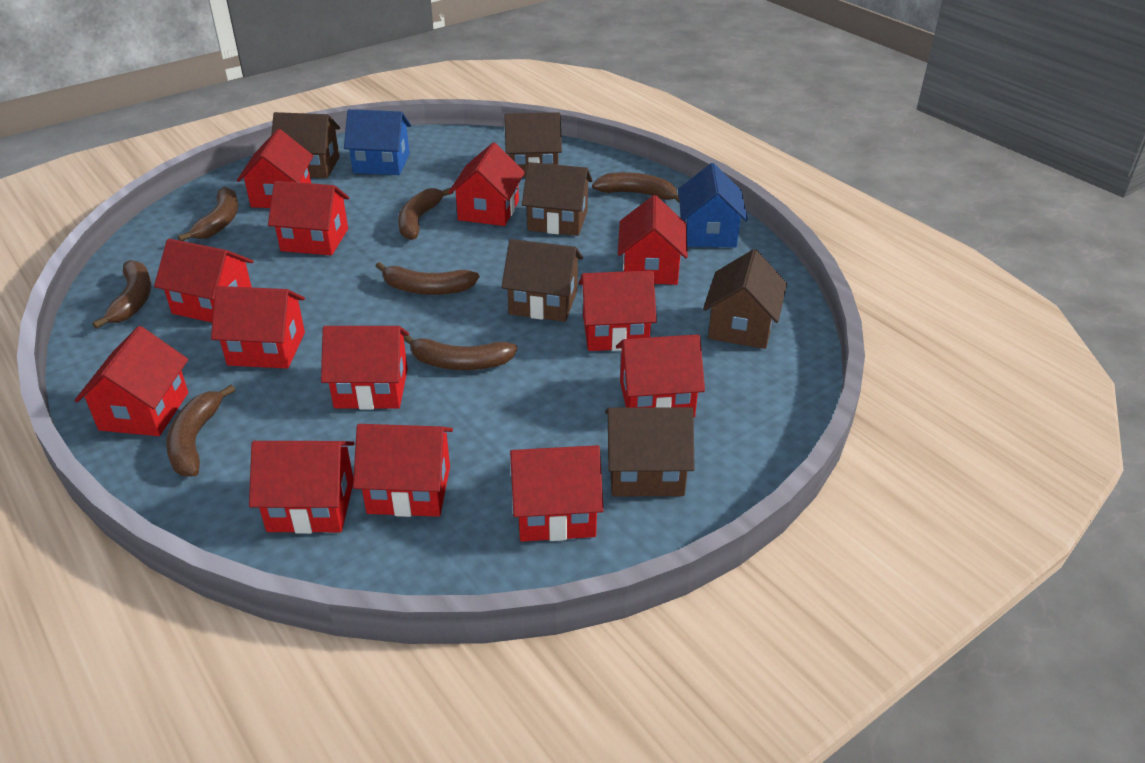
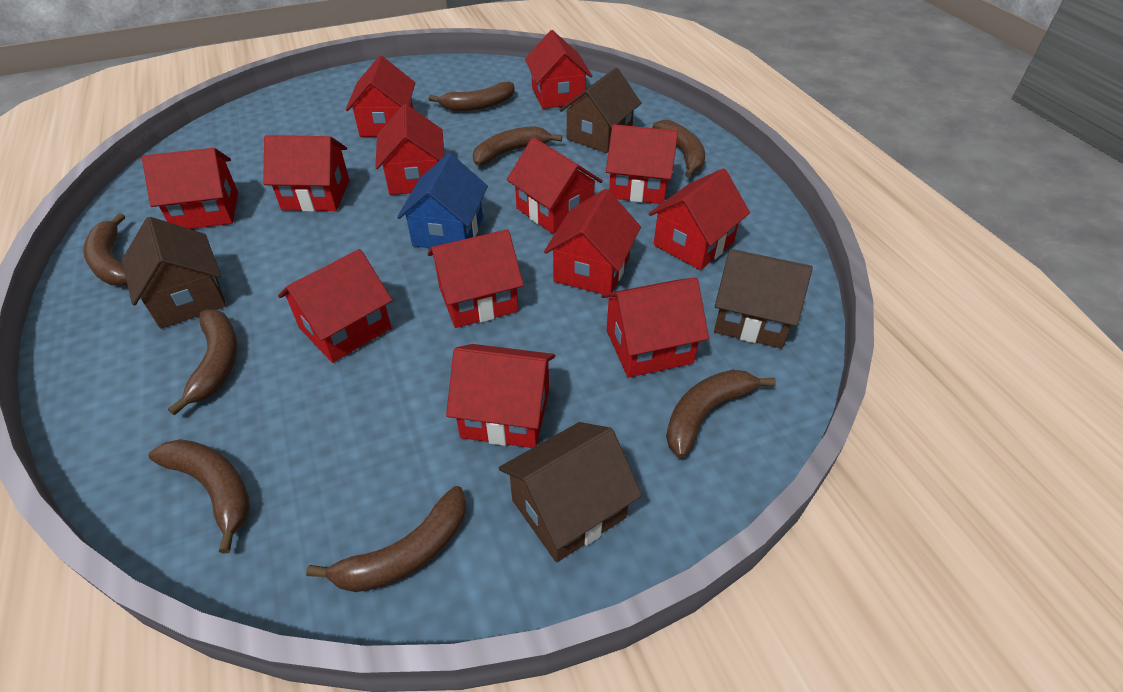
blue house: [344,109,411,175] [678,163,748,248] = 2 -> [397,153,488,248] = 1
brown banana: [92,260,151,329] [166,385,235,476] [178,187,238,241] [376,262,479,295] [398,188,454,240] [404,336,518,370] [592,172,679,202] = 7 -> [83,213,127,285] [148,439,250,554] [168,309,238,416] [306,486,467,592] [429,82,515,111] [473,126,562,165] [653,120,705,178] [666,370,776,458] = 8
brown house: [271,112,340,178] [501,239,583,322] [504,112,562,177] [522,162,593,236] [605,407,695,496] [703,249,787,349] = 6 -> [122,217,226,329] [499,422,642,562] [560,68,641,153] [714,249,813,349] = 4

